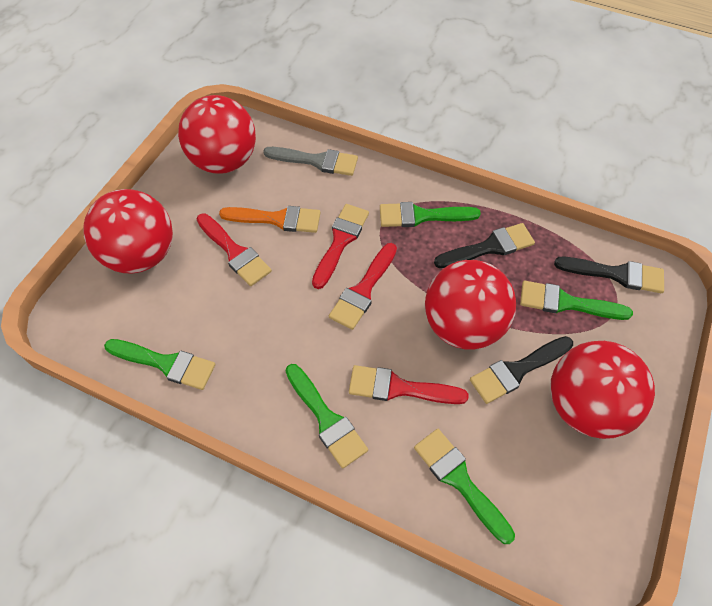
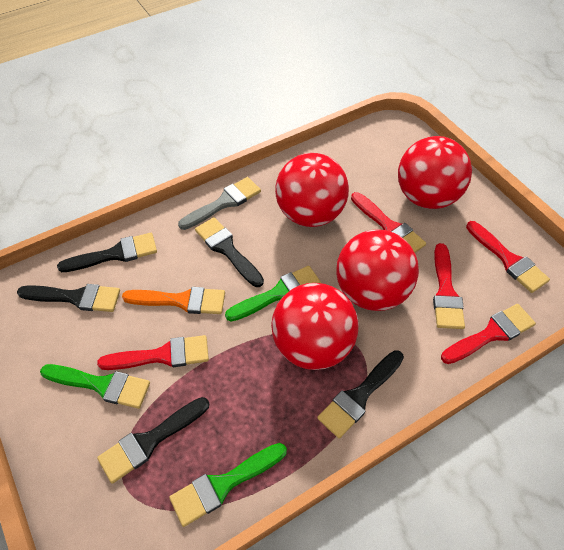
black brush: [434,223,535,268] [470,336,573,404] [554,257,664,293] = 3 -> [17,284,120,312] [57,233,157,272] [97,397,209,484] [195,217,264,287] [317,350,404,439] = 5
green brush: [104,339,215,390] [285,364,368,468] [380,202,481,227] [414,429,515,544] [520,281,633,320] = 5 -> [40,364,150,409] [169,443,287,527] [225,266,321,322] = 3
red brush: [197,213,272,286] [312,204,369,289] [329,243,397,330] [349,365,469,404] = 4 -> [97,335,209,370] [351,192,426,252] [433,243,465,329] [441,304,536,364] [466,221,550,293] = 5

